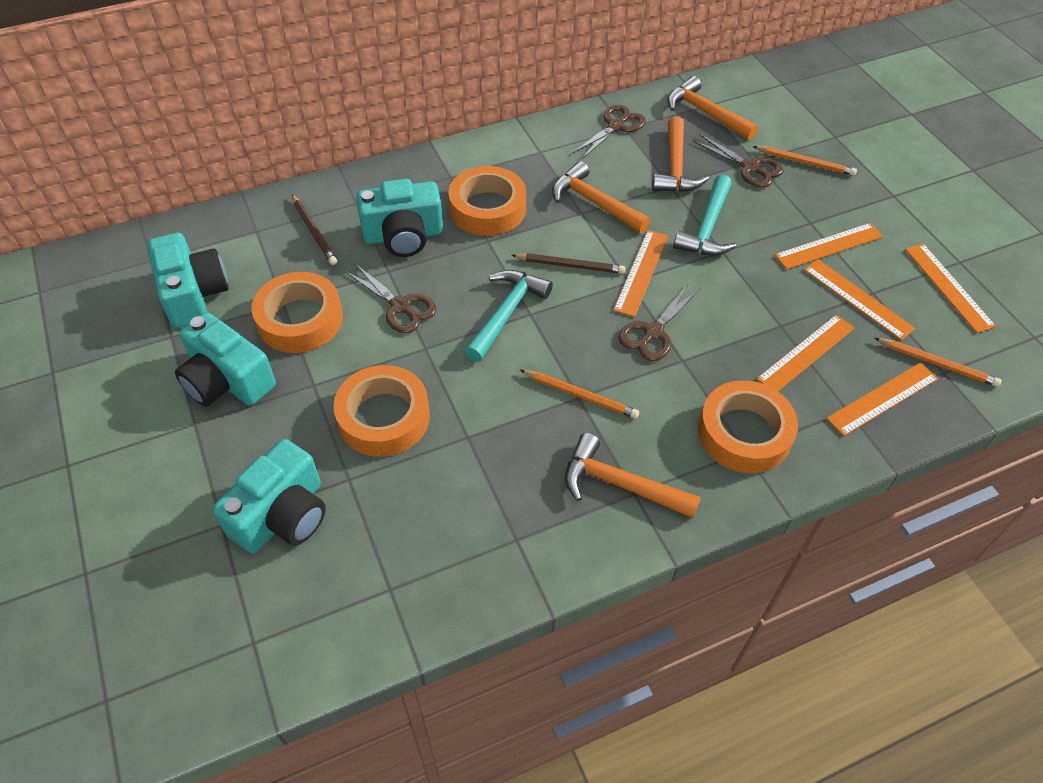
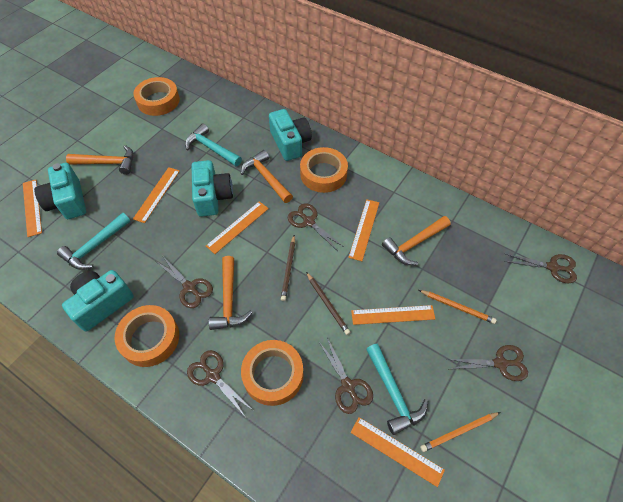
brown scissors: [345,264,436,333] [572,105,646,159] [618,284,700,361] [693,134,784,188] = 4 -> [157,256,213,308] [187,350,254,416] [288,203,344,251] [319,338,373,414] [447,345,528,381] [504,254,577,283] = 6
orange pencil: [520,370,639,419] [753,146,857,176] [875,338,1002,387] = 3 -> [419,290,497,324] [420,412,500,452] = 2
turquoise hammer: [465,270,553,362] [673,175,736,256] = 2 -> [57,213,131,270] [185,124,242,166] [366,344,428,435] = 3

